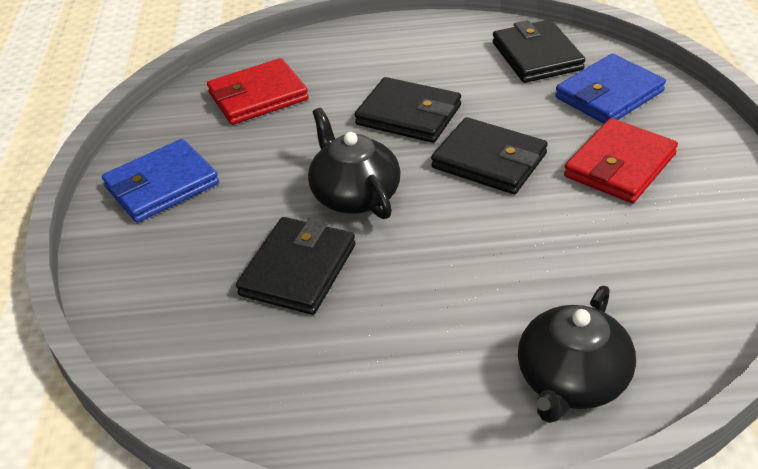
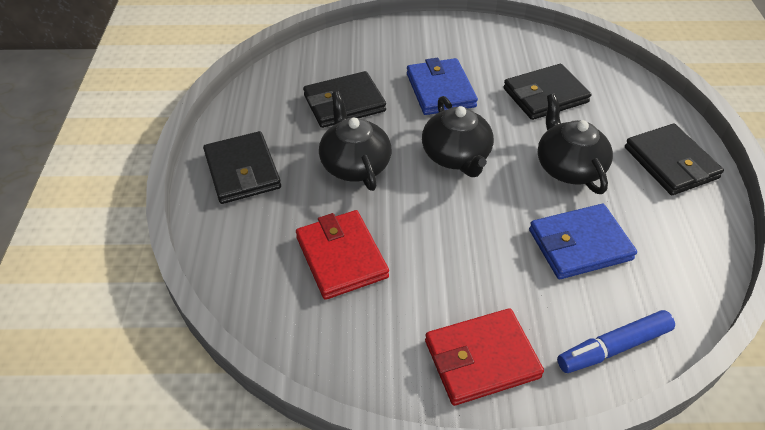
black teapot: [308,108,401,219] [518,286,636,423] = 2 -> [319,91,391,191] [422,96,494,177] [538,94,613,194] = 3
blue marker: none = 0 -> [557,310,675,373] = 1

